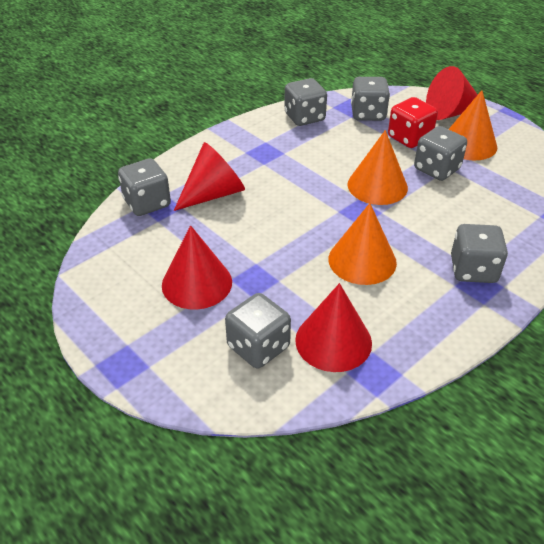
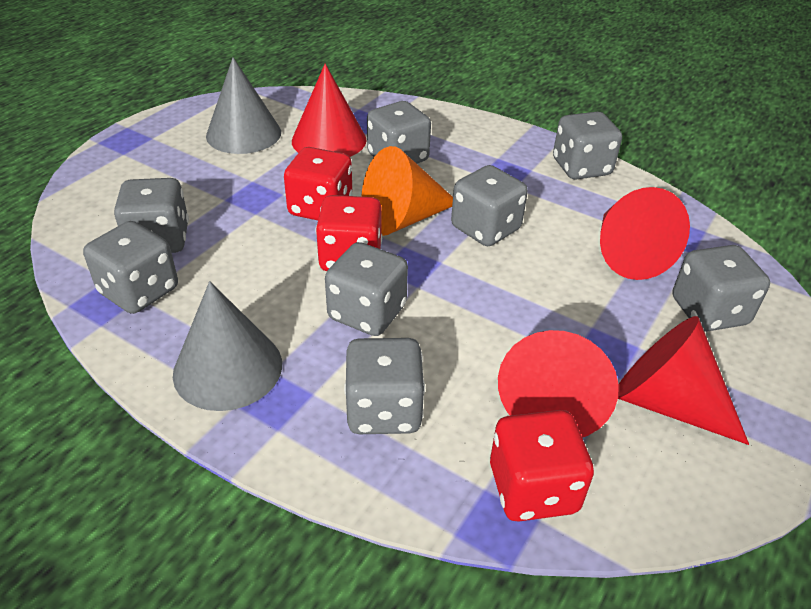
grey cone: none = 0 -> [173,281,282,411] [206,58,281,154] = 2
grey dice: [118,158,171,216] [225,293,291,369] [284,78,327,126] [351,77,390,121] [414,126,467,181] [451,224,508,283] = 6 -> [83,221,178,314] [114,178,189,253] [325,242,408,336] [344,338,425,434] [367,101,431,164] [451,165,528,246] [553,112,622,180] [673,245,770,332] = 8
orange cone: [328,203,397,285] [347,130,408,205] [449,90,497,160] = 3 -> [362,146,453,236] = 1
red dice: [388,97,438,148] = 1 -> [284,147,353,220] [316,195,382,271] [490,410,594,522] = 3

